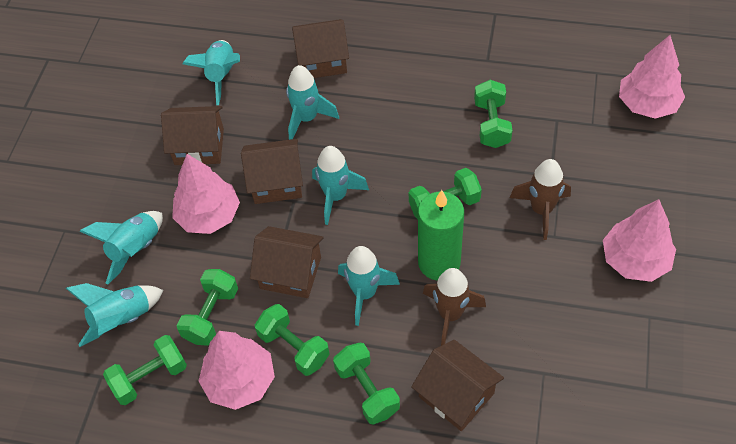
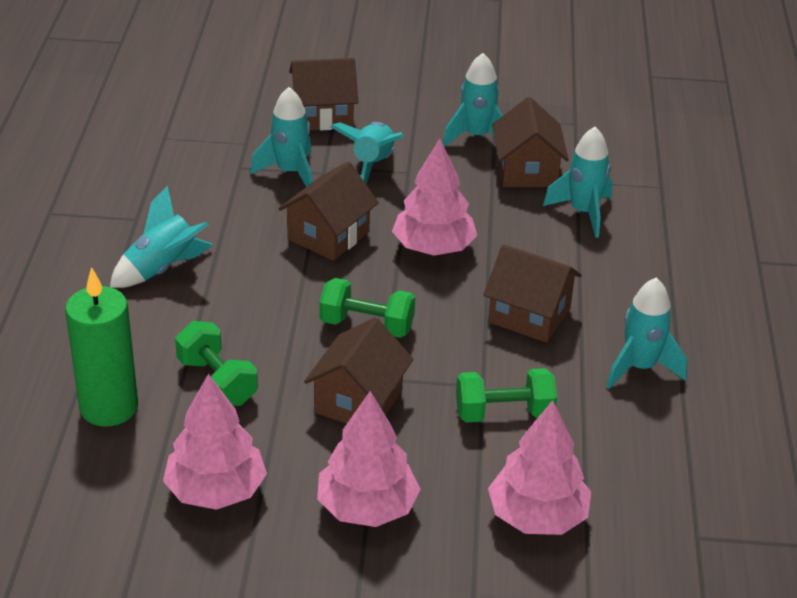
brown rocket: [423,268,486,346] [510,159,571,240] = 2 -> none = 0
green dumbbell: [103,335,187,405] [176,269,238,346] [255,304,330,376] [333,343,400,425] [409,168,482,219] [474,80,513,148] = 6 -> [175,321,258,406] [319,278,415,338] [456,368,557,423] = 3

